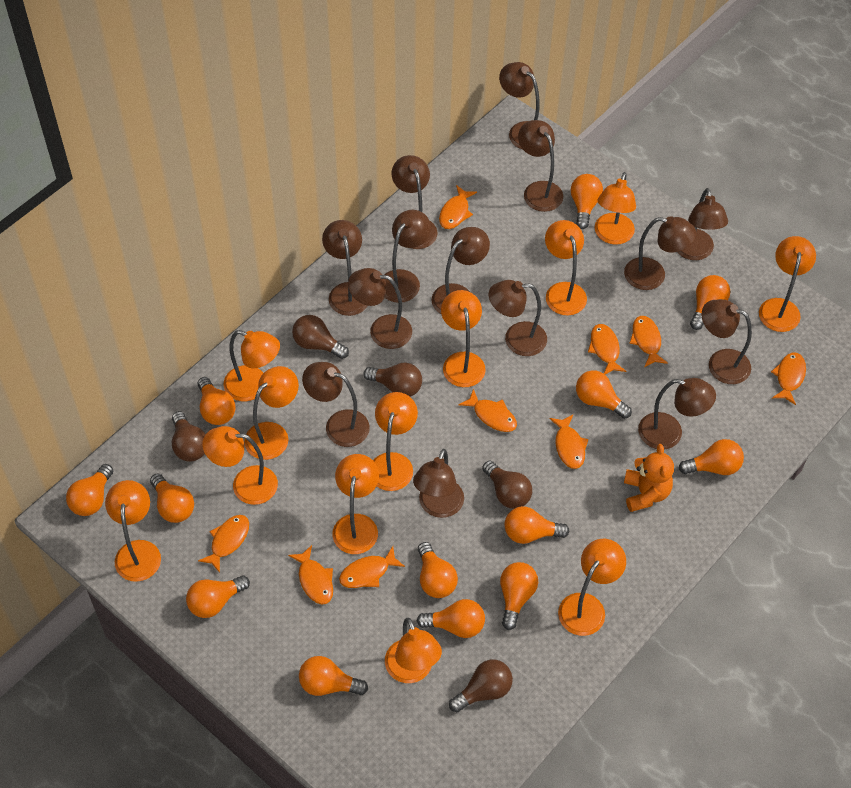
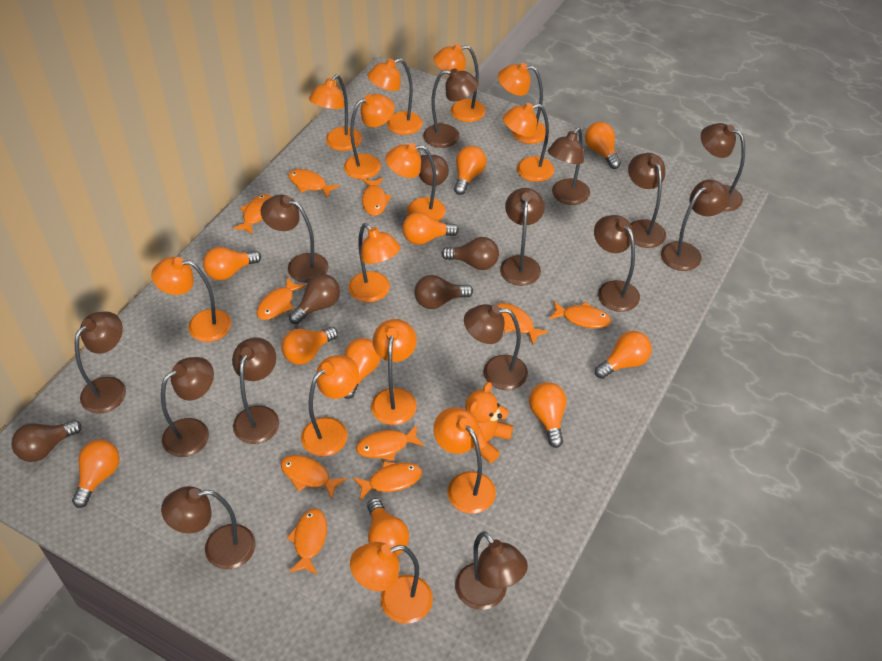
orange fish: [198,515,249,573] [288,545,333,605] [339,546,405,588] [439,185,477,229] [459,389,517,432] [549,415,588,469] [588,324,626,375] [629,316,668,367] [771,352,806,405] = 9 -> [233,194,272,235] [256,277,306,320] [281,455,347,499] [287,508,327,575] [288,169,340,198] [353,461,422,500] [356,425,424,461] [362,178,392,216] [497,303,549,345] [549,301,611,328] = 10
orange lamp: [105,480,161,582] [203,426,278,505] [224,330,280,401] [244,366,299,460] [332,454,379,554] [373,392,418,491] [385,618,442,683] [441,290,486,387] [545,220,587,316] [558,539,626,636] [595,172,636,245] [759,236,816,332] = 12 -> [151,257,231,342] [301,355,359,456] [309,75,362,151] [344,94,395,179] [349,223,400,302] [350,542,433,624] [367,58,422,135] [371,319,417,425] [385,143,446,221] [433,407,496,514] [434,44,486,122] [498,63,546,144] [503,103,554,182] = 13
orange light bulb: [66,464,113,516] [150,473,194,523] [186,576,250,618] [198,377,235,425] [299,656,368,696] [417,599,485,638] [418,542,458,598] [500,562,538,630] [504,506,569,544] [571,174,603,229] [576,370,632,419] [679,439,744,475] [690,275,730,330] = 13 -> [72,440,120,508] [203,247,261,280] [281,327,338,365] [344,338,381,399] [367,498,409,555] [402,212,459,245] [454,146,486,195] [529,382,567,448] [585,122,621,169] [595,331,652,379] = 10

